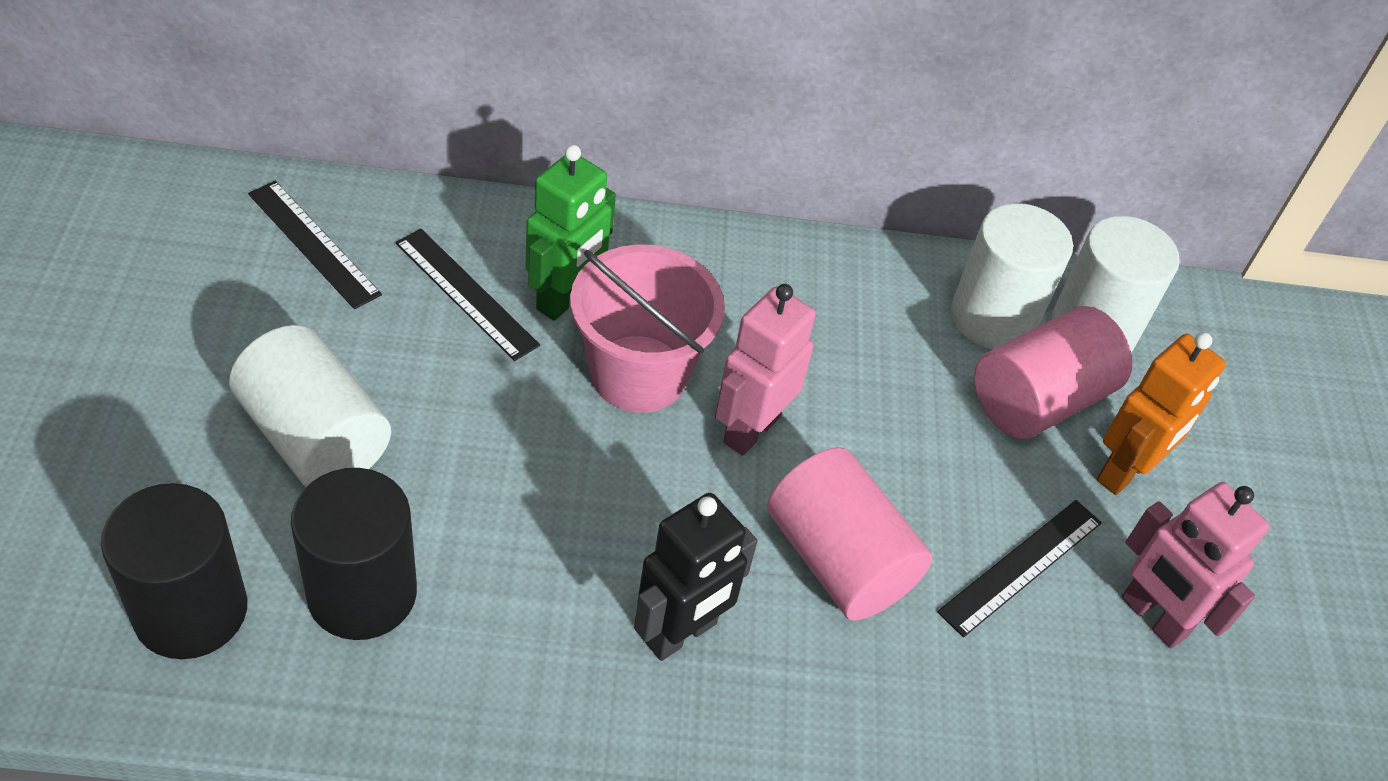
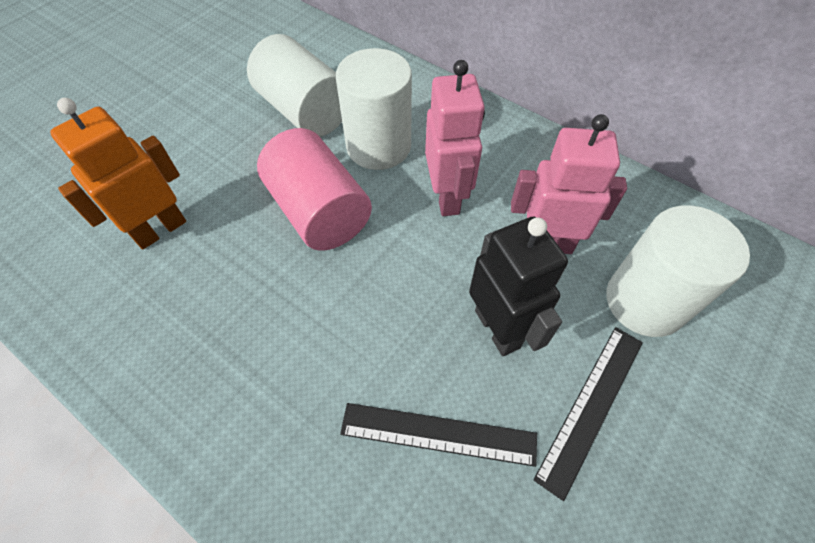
black cylinder: [101,483,247,659] [291,468,417,640] = 2 -> none = 0
black ruler: [248,181,382,309] [395,229,540,361] [937,500,1102,637] = 3 -> [340,403,537,467] [533,327,643,501] = 2
green robot: [526,145,616,321] = 1 -> none = 0
pink bucket: [570,245,725,413] = 1 -> none = 0
pink cylinder: [767,447,932,621] [974,306,1132,439] = 2 -> [257,128,372,251] = 1

